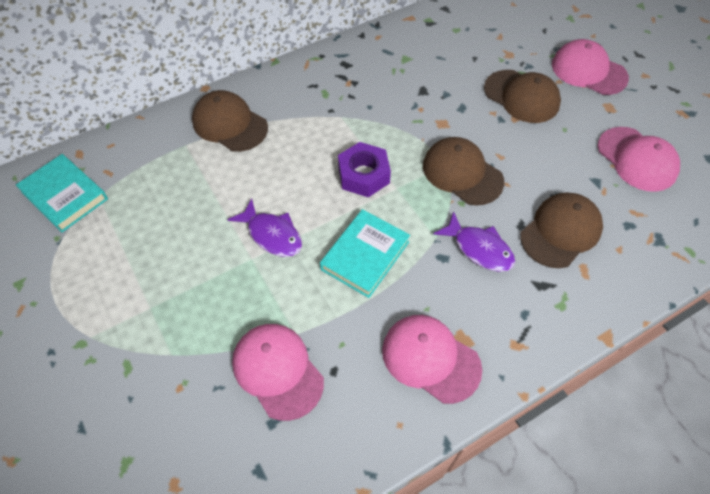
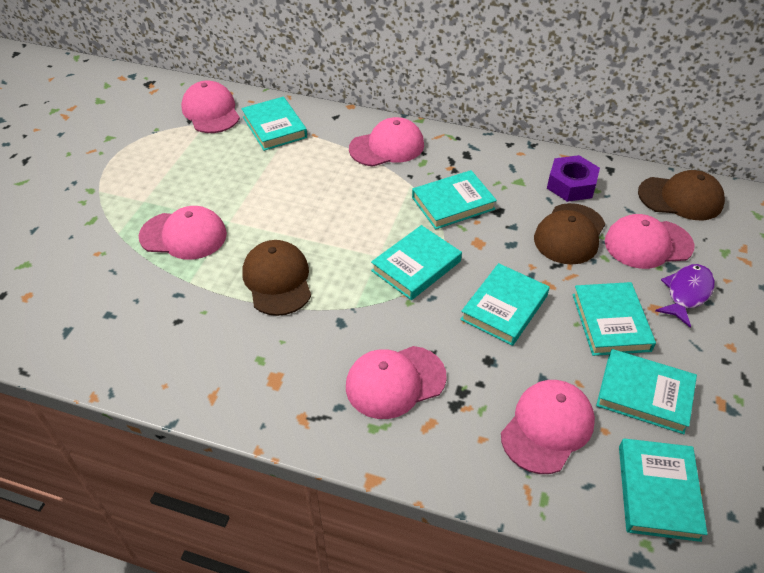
brown cap: [192,90,268,152] [423,137,504,206] [484,70,561,123] [520,192,603,268] = 4 -> [242,240,311,316] [534,203,605,265] [638,170,725,220] = 3
pink cap: [232,324,324,421] [382,315,482,404] [552,39,629,95] [598,127,680,192] = 4 -> [139,206,227,260] [181,80,240,133] [346,346,447,419] [349,117,424,167] [501,380,595,474] [605,214,694,269] = 6
purple fish: [227,199,302,257] [433,211,515,272] = 2 -> [656,264,715,328] = 1
turquoise book: [16,154,108,232] [320,209,410,298] = 2 -> [241,97,307,151] [371,225,462,300] [412,170,497,229] [460,263,550,346] [572,282,656,356] [596,349,697,434] [619,438,708,542] = 7

